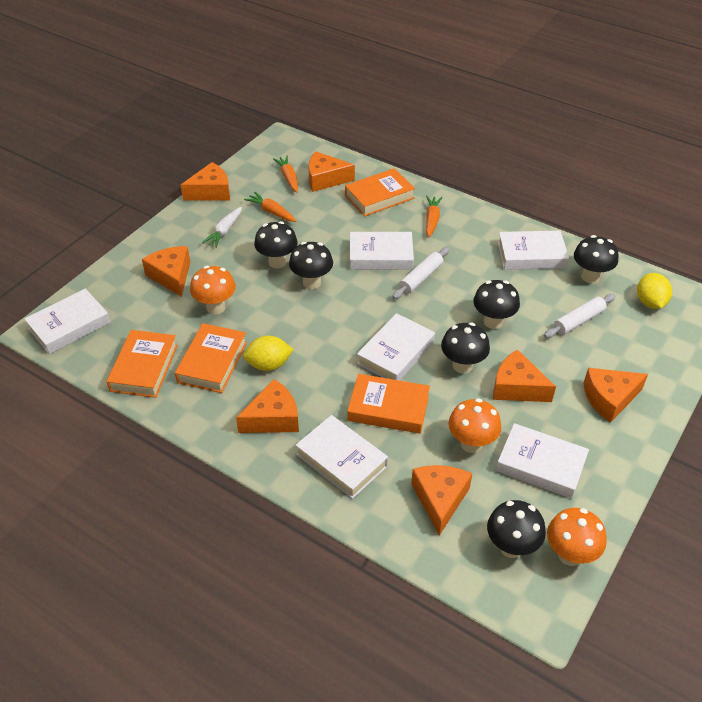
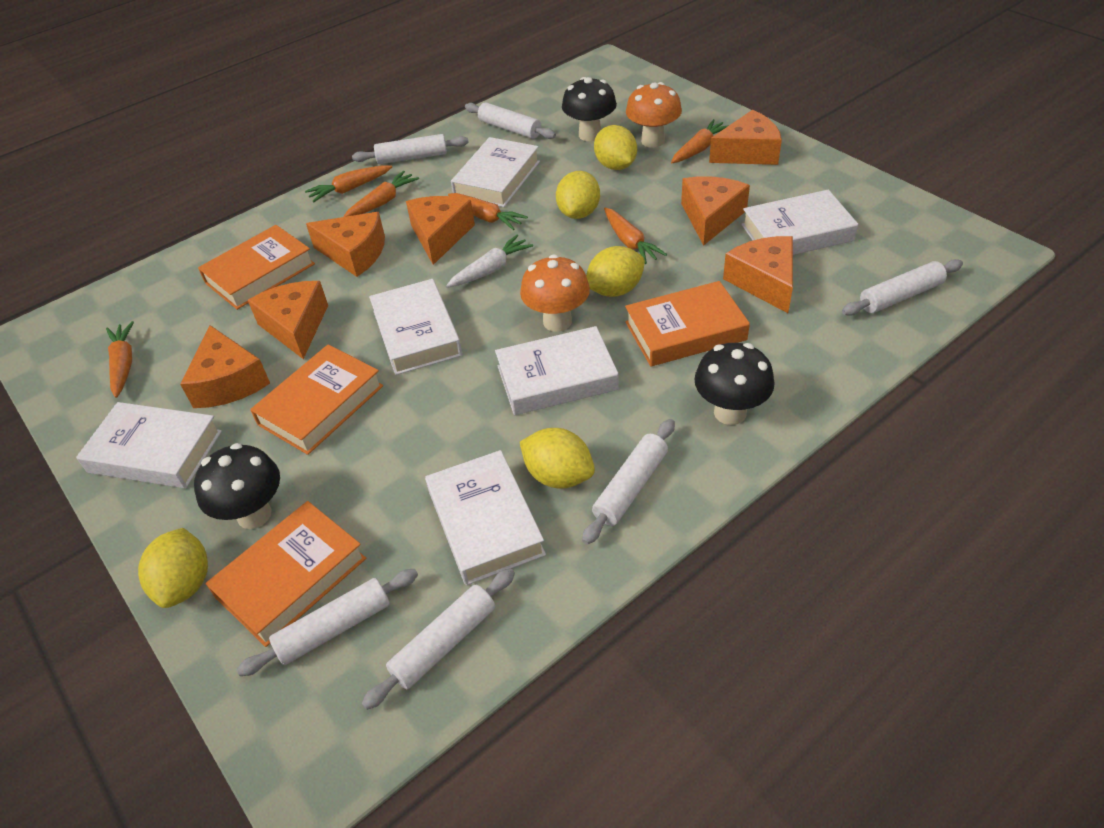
black mushroom: [254,221,298,269] [289,242,333,289] [441,322,490,374] [473,280,520,329] [487,500,546,558] [574,235,618,283] = 6 -> [194,443,280,529] [562,77,617,141] [694,343,775,425] = 3
orange carrot: [244,192,296,222] [273,156,298,193] [426,196,443,237] = 3 -> [106,321,134,398] [305,165,392,203] [343,171,419,217] [448,193,528,230] [604,207,667,264] [671,119,729,163] = 6
orange mushroom: [190,266,236,315] [448,398,501,453] [547,508,607,566] = 3 -> [520,254,590,332] [626,82,682,148] = 2
white rolling pin: [392,247,449,299] [544,294,616,338] = 2 -> [236,569,418,676] [352,134,469,164] [362,568,515,710] [465,102,556,139] [582,419,675,545] [842,259,963,316] = 6
yellow lemon: [243,336,294,371] [637,273,672,309] = 2 -> [138,528,208,608] [520,428,595,489] [556,171,600,219] [586,246,645,297] [594,125,637,170] = 5

